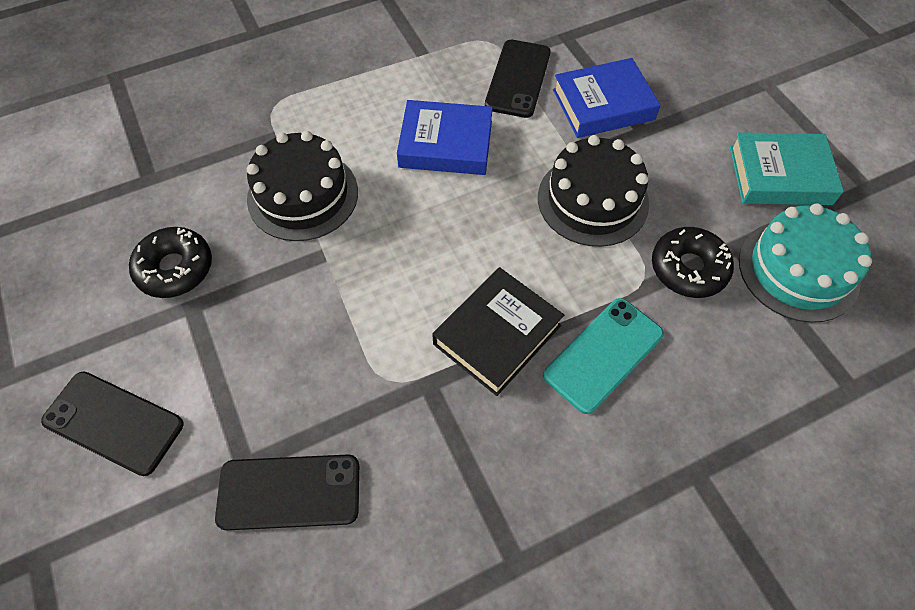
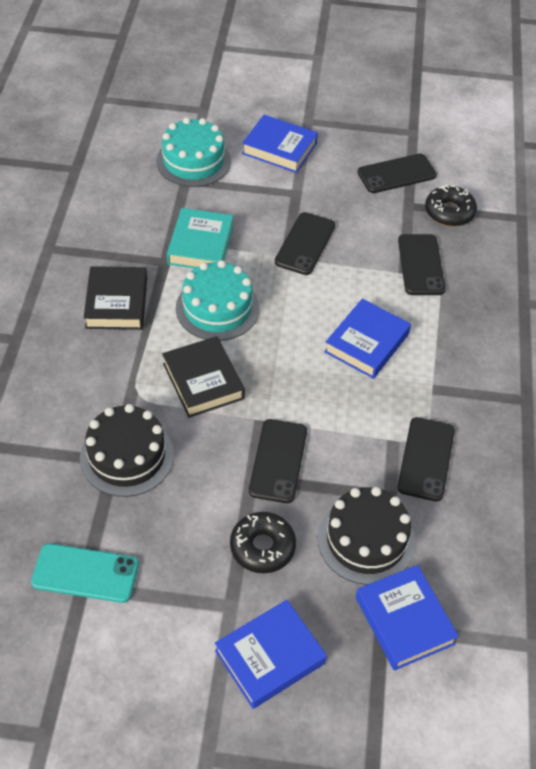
black book: [432,267,564,396] = 1 -> [84,266,147,330] [162,336,245,418] = 2
black phone: [41,372,184,476] [215,454,359,530] [485,40,551,118] = 3 -> [249,419,307,503] [275,212,336,275] [357,154,437,193] [397,417,455,502] [398,234,445,295] = 5
blue book: [397,100,493,175] [553,58,661,138] = 2 -> [215,600,327,709] [242,115,318,173] [324,299,411,379] [356,565,459,671] = 4
turquoise cake: [739,203,872,323] = 1 -> [156,117,231,187] [176,260,259,341] = 2

